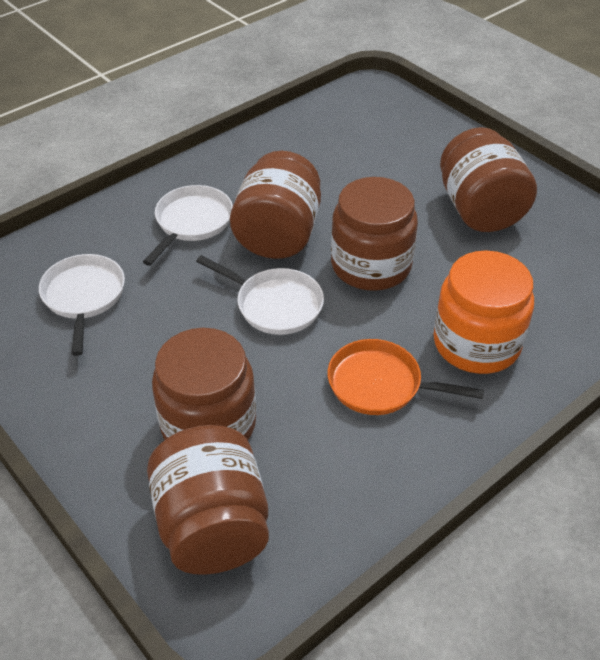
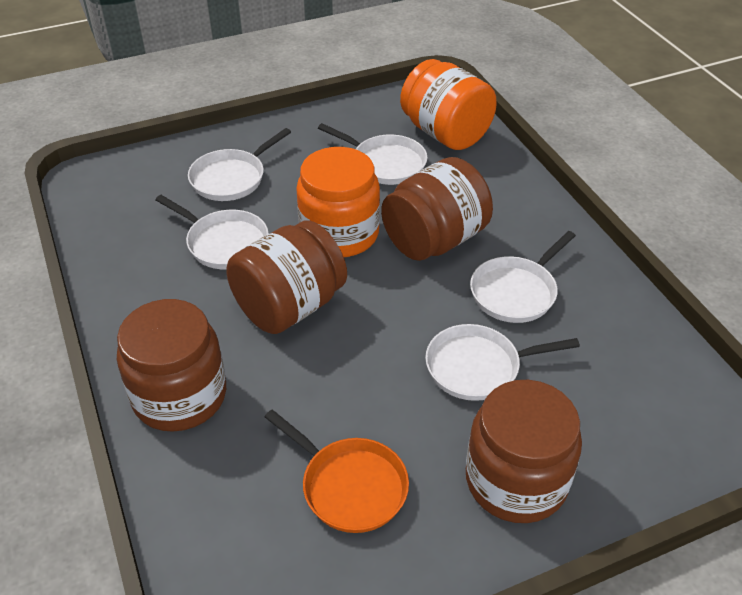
brown jar: [147,425,269,575] [152,328,256,440] [230,151,321,259] [331,177,418,291] [440,127,537,232] = 5 -> [117,299,226,432] [226,220,347,334] [381,157,493,261] [466,380,582,523] = 4
orange jar: [433,250,534,374] = 1 -> [296,147,380,257] [400,59,497,150] = 2
white pan: [39,254,125,356] [143,185,233,266] [196,255,324,335] = 3 -> [156,195,269,269] [188,128,291,201] [318,123,428,185] [425,324,580,401] [470,231,576,323] = 5

